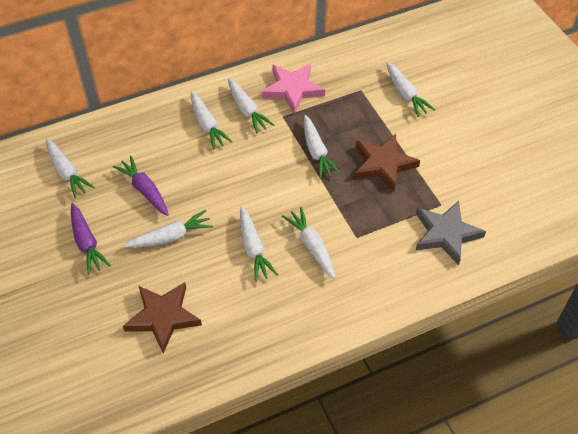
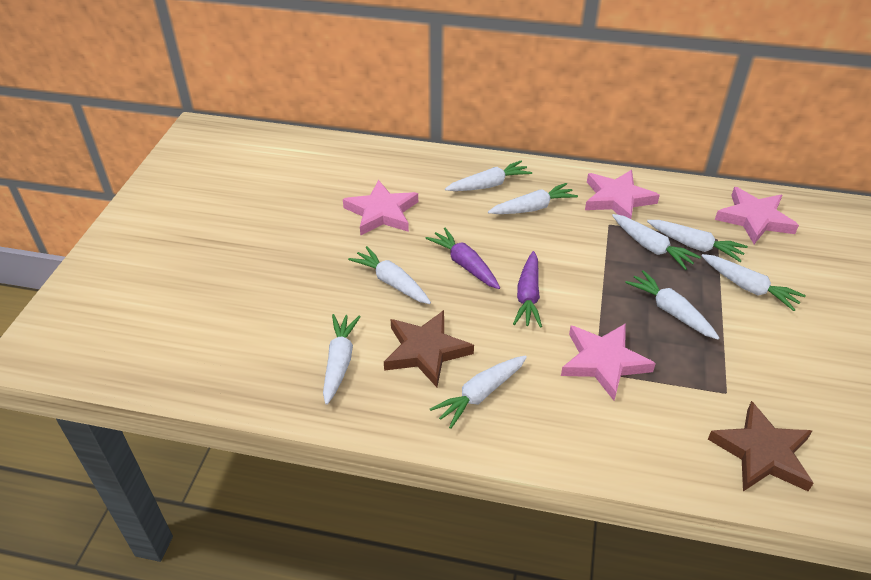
grey star: [416,201,486,265] = 1 -> none = 0
pink star: [262,64,325,114] = 1 -> [343,180,418,236] [561,323,656,400] [585,170,660,219] [715,187,799,244] = 4
white carrot: [46,139,95,198] [124,210,213,248] [191,91,232,150] [228,78,275,134] [240,207,278,282] [282,207,335,279] [304,115,340,179] [386,62,435,117] = 8 -> [323,314,361,405] [348,246,431,304] [430,355,527,429] [445,161,532,191] [488,183,578,214] [612,214,701,270] [625,270,719,340] [647,220,748,262] [702,254,806,311] = 9

